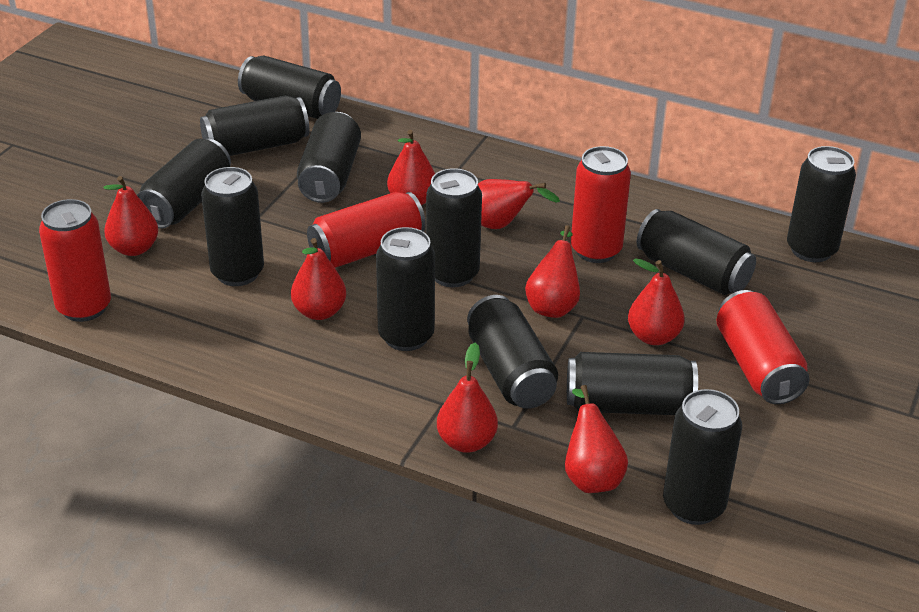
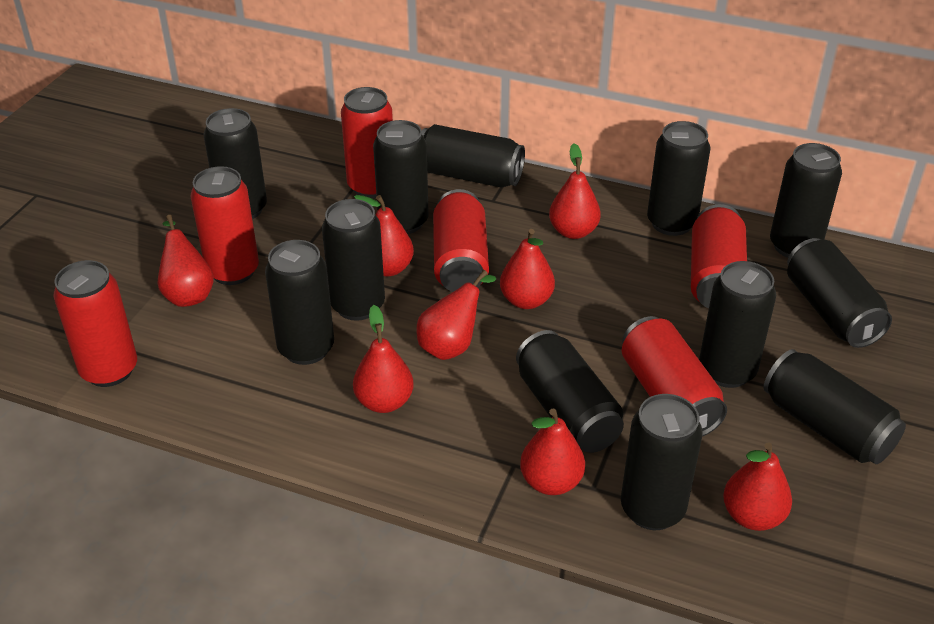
red can: [39,199,111,322] [307,192,426,268] [571,146,631,263] [717,290,810,404] = 4 -> [53,260,137,387] [190,166,259,285] [341,87,393,198] [433,189,489,292] [621,316,727,437] [691,204,747,308] = 6

